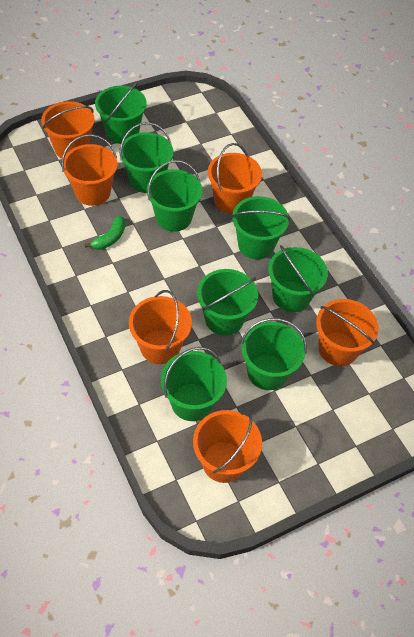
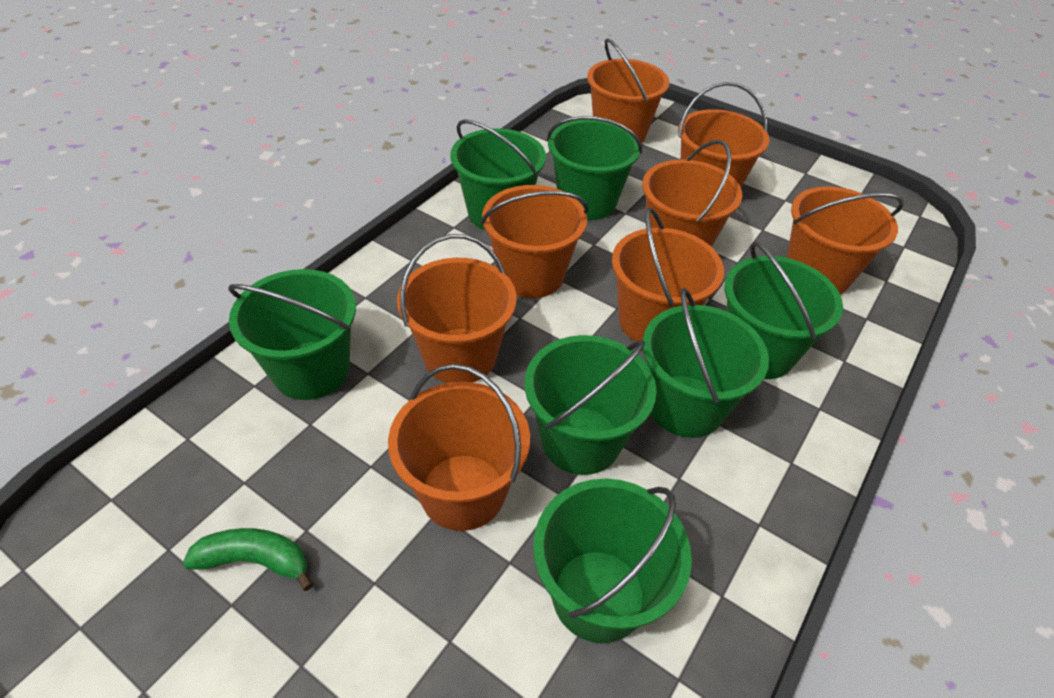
green bucket: [95,81,147,144] [119,122,173,193] [147,160,202,232] [161,347,227,421] [197,269,258,336] [231,196,290,259] [241,318,307,390] [268,245,328,312] = 8 -> [228,269,356,400] [450,119,546,230] [525,335,657,475] [533,479,692,643] [547,116,642,220] [643,288,769,438] [725,242,843,379] = 7
orange bucket: [41,101,95,159] [62,134,118,206] [129,290,192,364] [193,410,262,483] [208,143,262,214] [316,299,379,366] = 6 -> [388,364,530,531] [397,234,516,383] [481,185,589,298] [587,38,669,144] [612,208,724,342] [642,140,742,247] [678,82,770,187] [787,187,904,295] = 8

